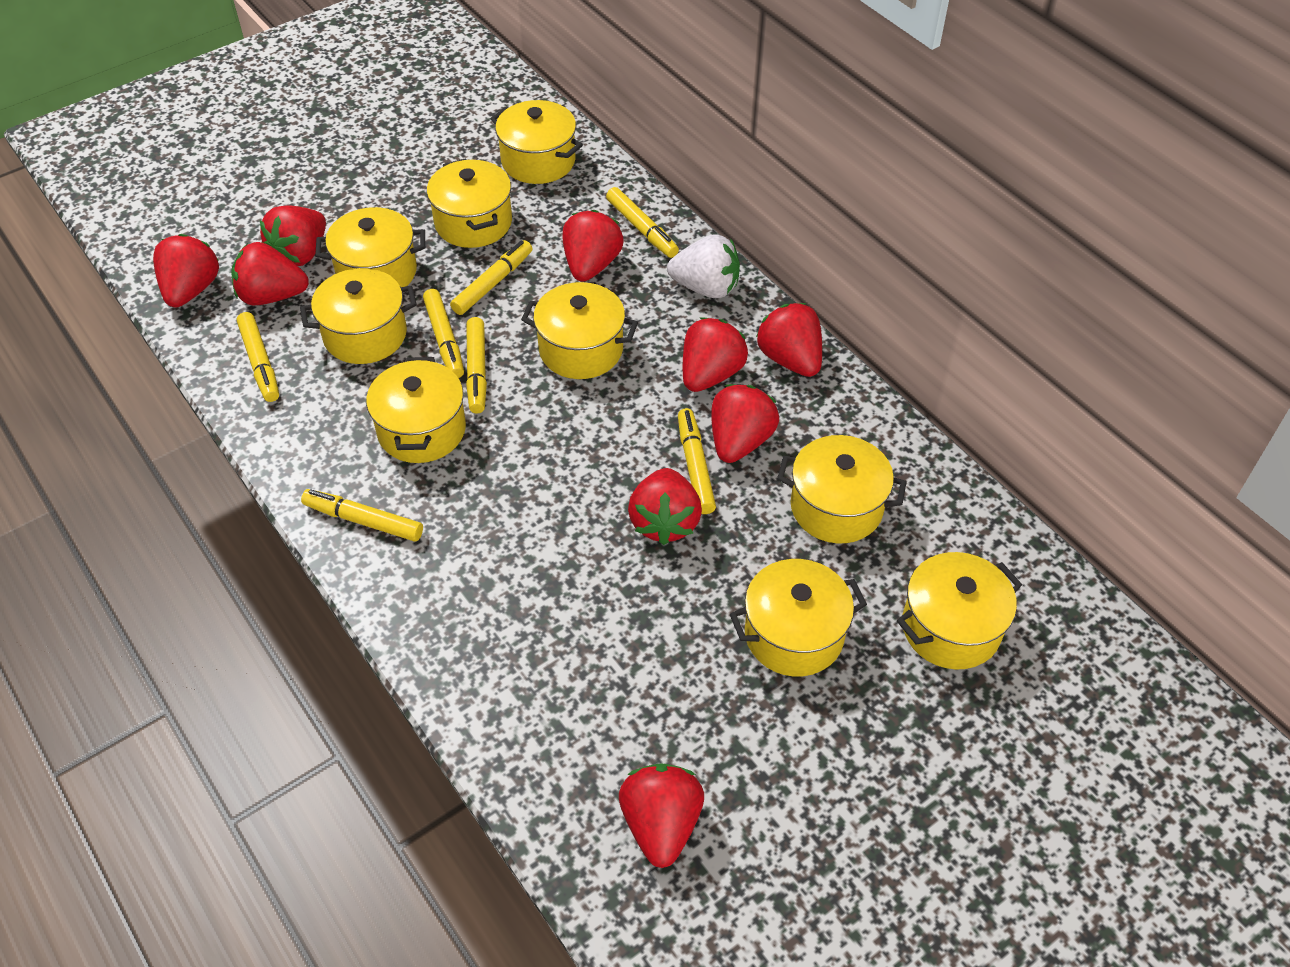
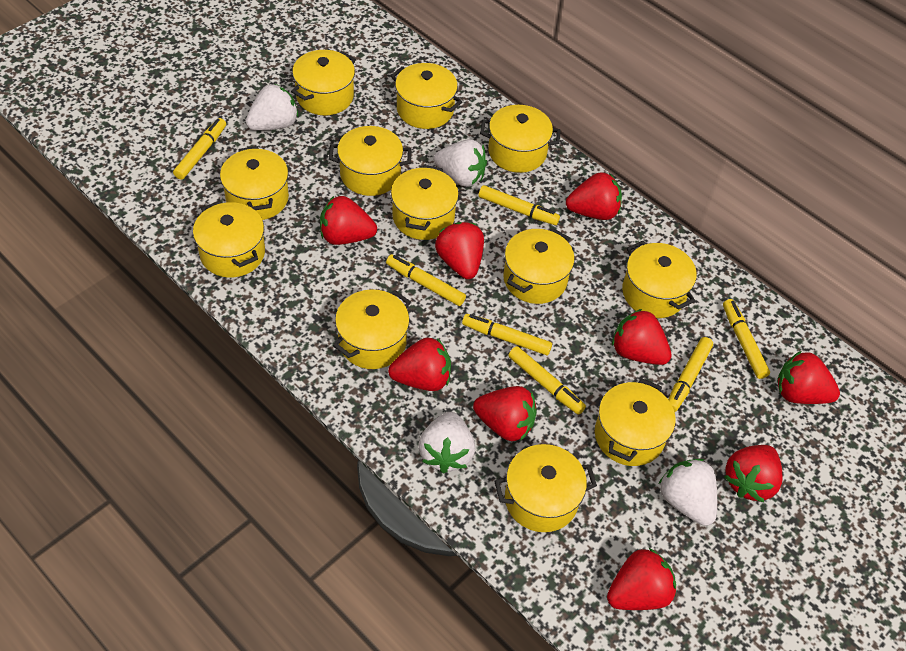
white strawberry: [667,234,740,298] = 1 -> [246,84,298,131] [418,412,475,474] [434,139,487,187] [659,459,717,526] = 4
yellow pot: [300,268,417,364] [315,207,425,287] [366,357,466,463] [427,158,512,248] [491,100,583,184] [521,282,638,379] [730,559,867,677] [777,435,907,543] [897,552,1022,670] = 9 -> [193,201,265,278] [220,146,289,220] [291,50,356,115] [329,126,412,196] [333,290,411,369] [391,63,462,129] [391,165,459,240] [480,105,561,173] [494,444,597,532] [503,228,575,304] [595,378,676,466] [622,241,697,318] = 12

